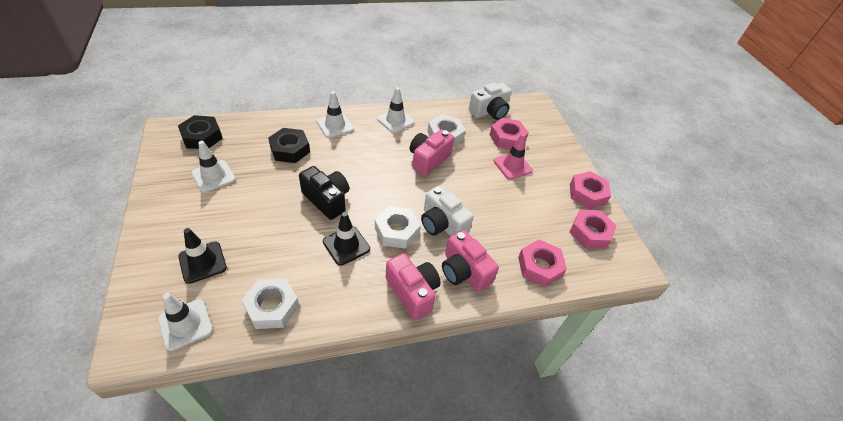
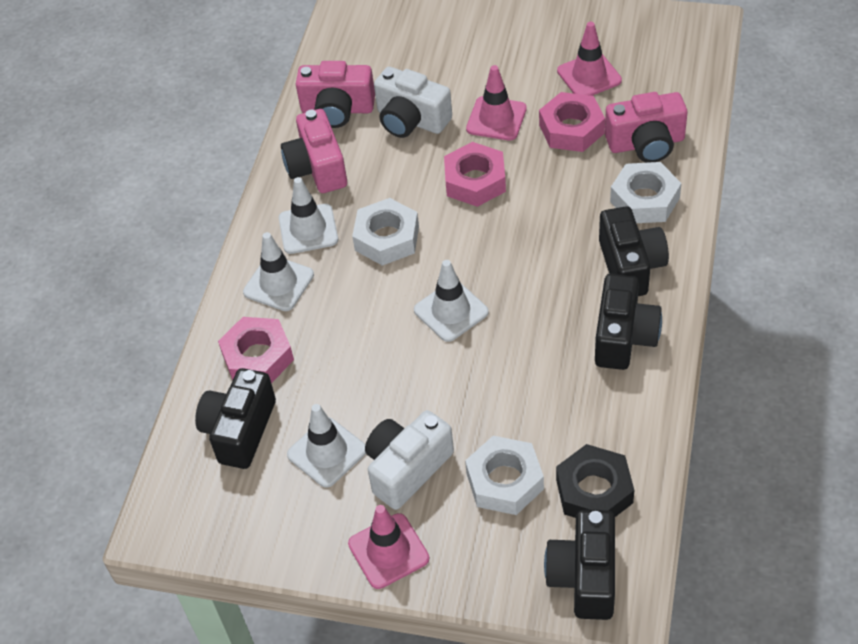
black camera: [299,166,349,220] = 1 -> [195,368,276,469] [544,510,615,620] [595,274,662,370] [599,207,669,296] = 4
black nut: [178,115,223,149] [268,128,310,163] = 2 -> [556,444,634,518] = 1
black traffic cone: [178,228,227,284] [323,212,370,266] = 2 -> none = 0
pink nut: [489,118,529,149] [518,239,567,287] [569,209,617,249] [570,171,611,209] = 4 -> [218,317,294,383] [444,142,506,207] [539,92,605,152] = 3
pink traffic cone: [493,133,533,180] = 1 -> [348,505,429,589] [466,65,527,141] [557,22,622,96] = 3

